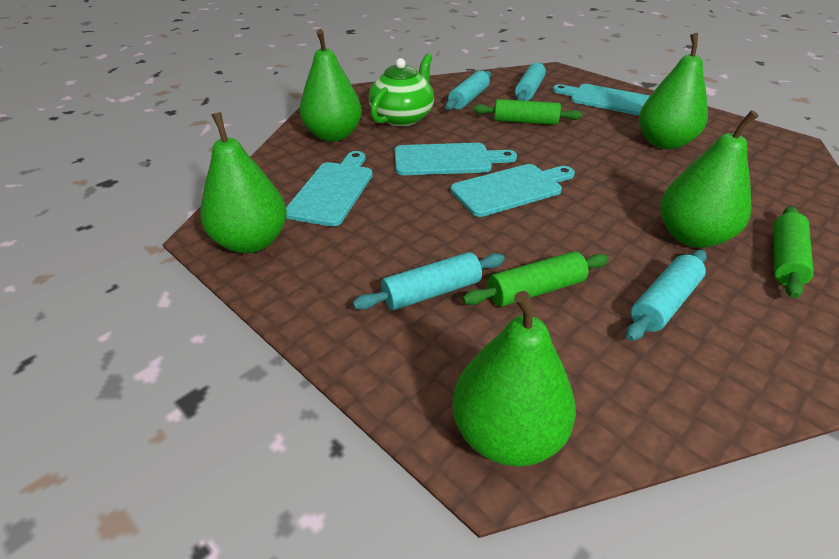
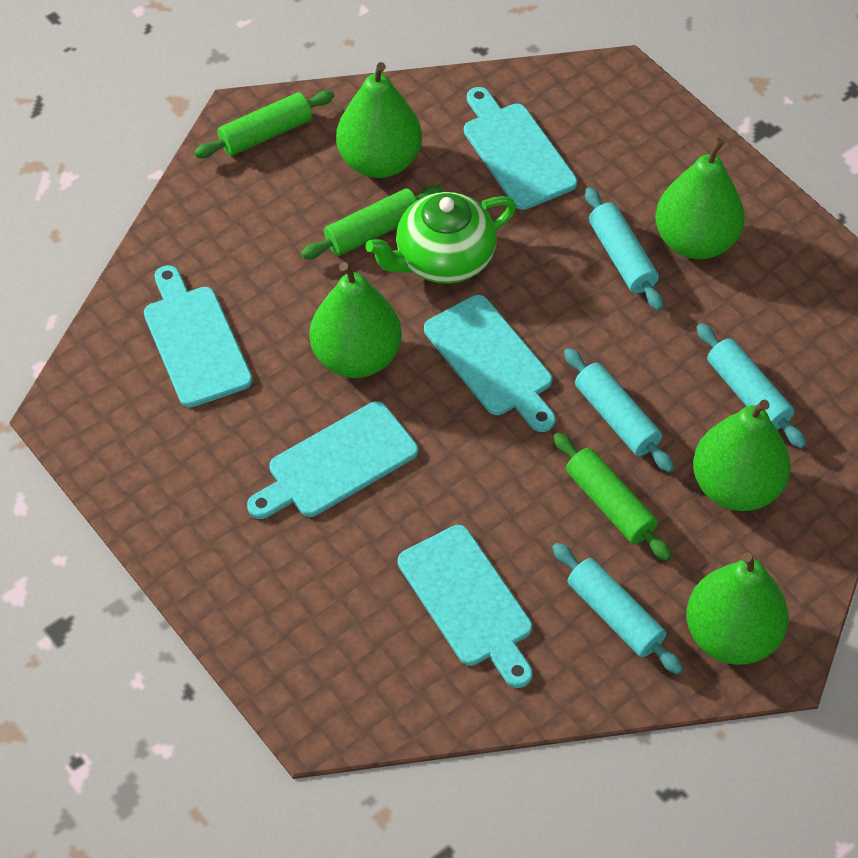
turquoise cutting board: [286,151,373,227] [395,143,517,175] [450,164,575,217] [553,84,650,116] = 4 -> [144,265,252,407] [247,401,418,519] [398,525,532,688] [424,295,555,432] [464,87,577,210] = 5

